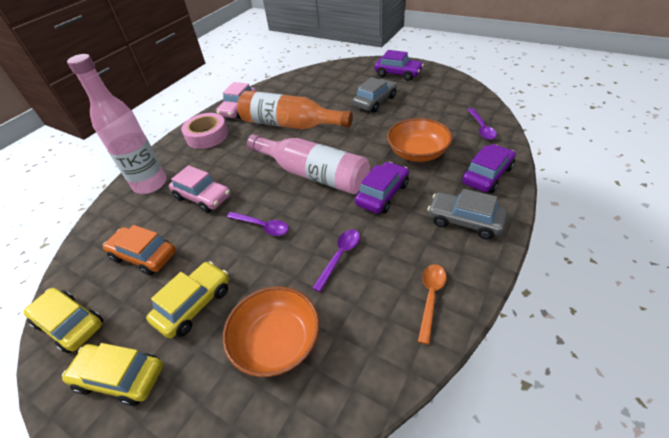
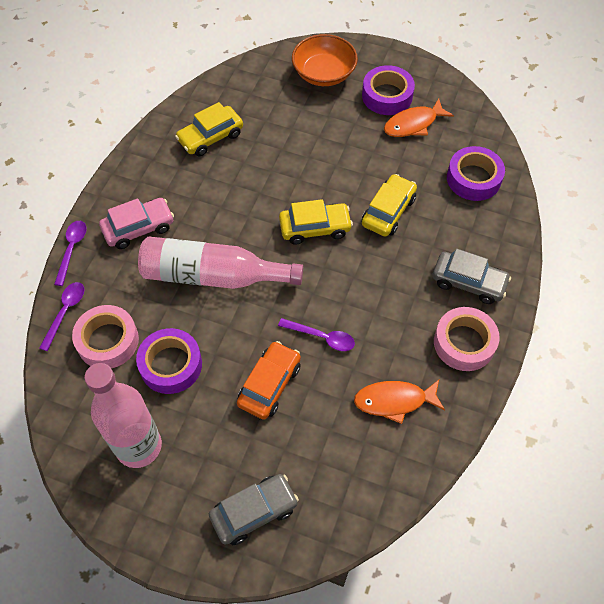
orange bottle: [237,91,353,129] = 1 -> none = 0
orange bowl: [223,286,320,377] [387,118,453,162] = 2 -> [292,34,358,86] = 1
orange fish: none = 0 -> [354,380,445,424] [384,98,454,137] = 2
orange spoon: [418,264,446,345] = 1 -> none = 0
pink car: [169,165,231,213] [216,82,256,119] = 2 -> [99,198,174,249] = 1
pink tape: [181,113,228,149] = 1 -> [72,305,139,368] [434,307,500,371] = 2
purple car: [355,162,409,214] [374,50,424,81] [462,144,516,193] = 3 -> none = 0
purple tape: none = 0 -> [136,328,202,394] [362,65,415,115] [447,146,505,201] = 3

